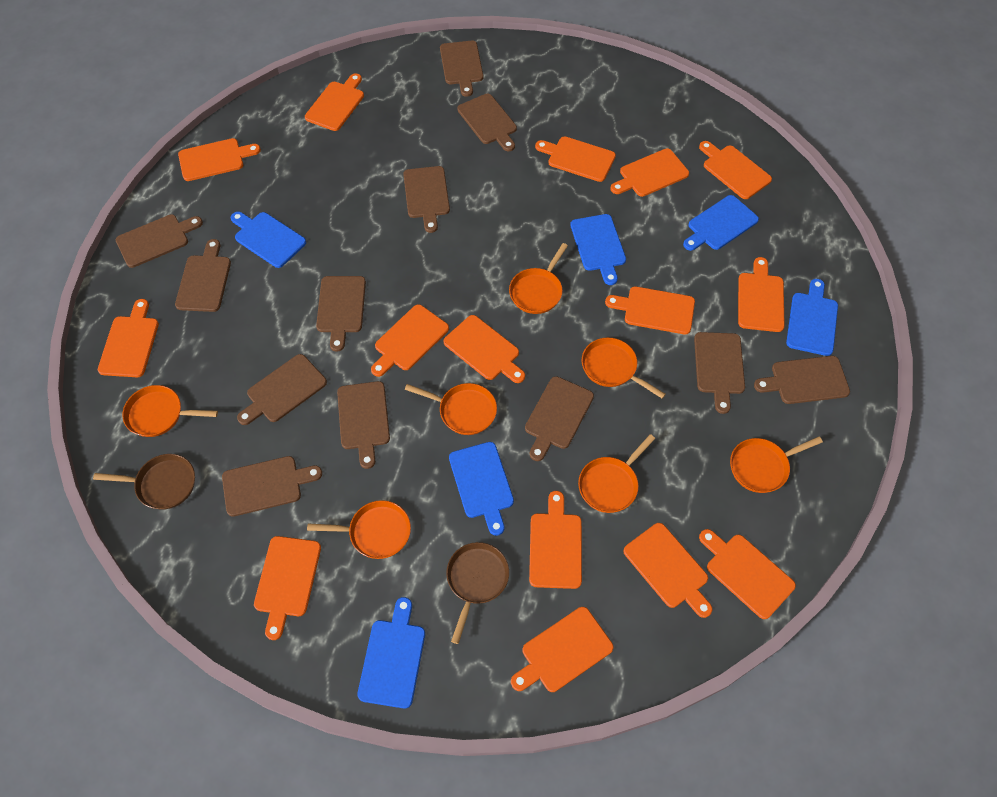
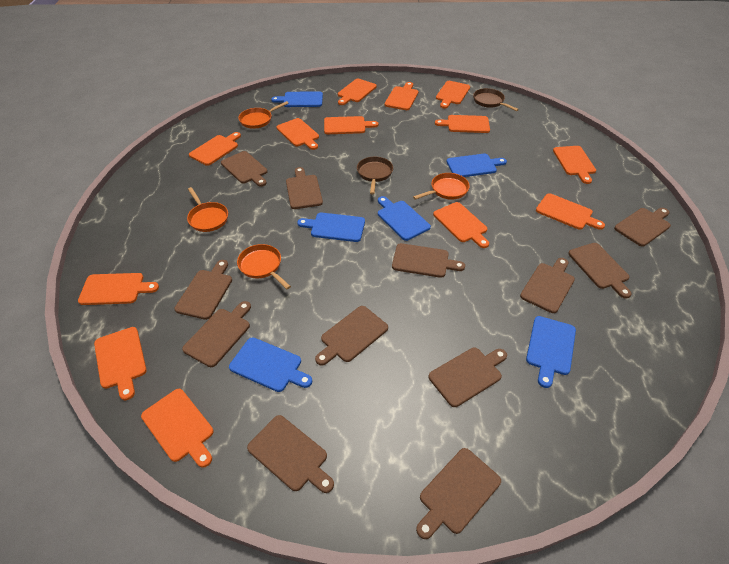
orange cutting board: [98,299,159,377] [178,138,261,181] [254,536,321,640] [305,73,364,131] [371,304,449,377] [444,315,525,383] [511,607,614,692] [529,491,582,589] [535,137,616,182] [605,286,695,334] [610,148,689,197] [624,523,712,618] [699,141,772,199] [699,529,796,619] [738,257,785,332] = 15 -> [78,273,159,305] [94,327,147,400] [141,389,214,468] [189,132,241,166] [277,118,319,150] [324,116,378,134] [338,79,377,105] [384,82,418,110] [433,202,489,248] [435,115,490,133] [436,81,470,109] [536,193,605,230] [553,146,596,184] = 13
orange pan: [122,385,218,437] [307,500,411,559] [405,383,497,435] [509,243,568,314] [578,434,655,513] [582,337,666,399] [730,436,823,493] = 7 -> [187,187,228,232] [237,244,291,289] [238,101,289,129] [413,173,470,200] = 4

